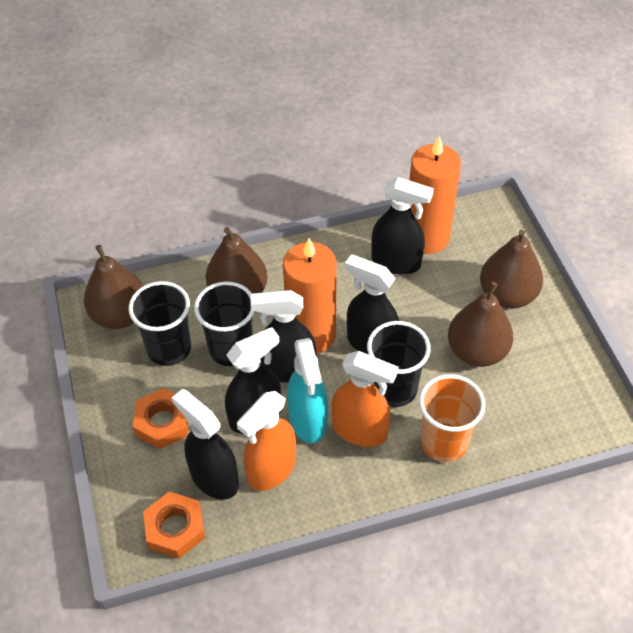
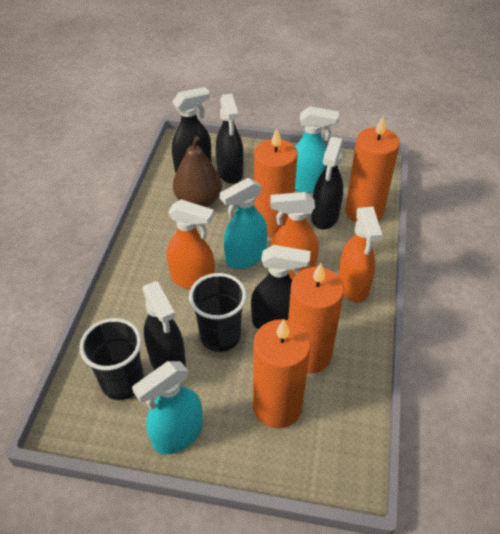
black cup: [128,281,191,366] [194,281,255,366] [367,321,431,407] = 3 -> [79,318,144,400] [189,273,247,352] = 2
brown pear: [84,245,144,329] [205,227,268,294] [448,282,513,367] [480,230,543,309] = 4 -> [173,136,222,207] = 1
orange candle: [283,238,337,354] [410,136,461,254] = 2 -> [253,319,311,428] [254,128,298,237] [288,263,344,374] [345,116,400,223] = 4
orange cup: [419,374,485,462] = 1 -> none = 0
orange nut: [133,388,189,449] [143,491,205,559] = 2 -> none = 0
orange spray bottle: [237,391,296,491] [332,351,399,447] = 2 -> [167,199,215,290] [270,192,319,280] [338,207,382,303] = 3
turquoise spray bottle: [287,338,328,443] = 1 -> [132,361,203,454] [220,178,267,269] [295,106,339,193] = 3

